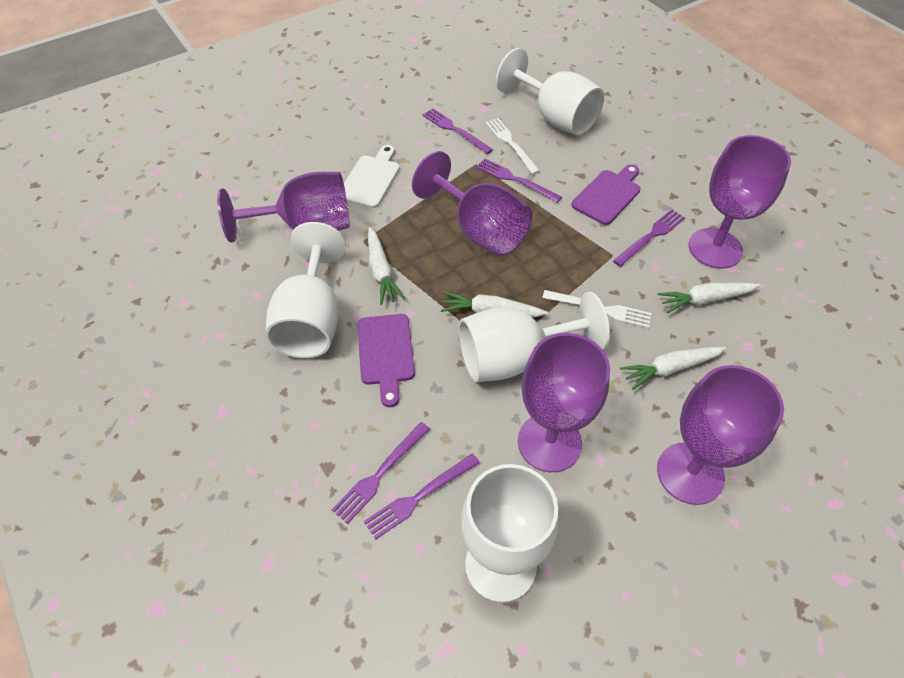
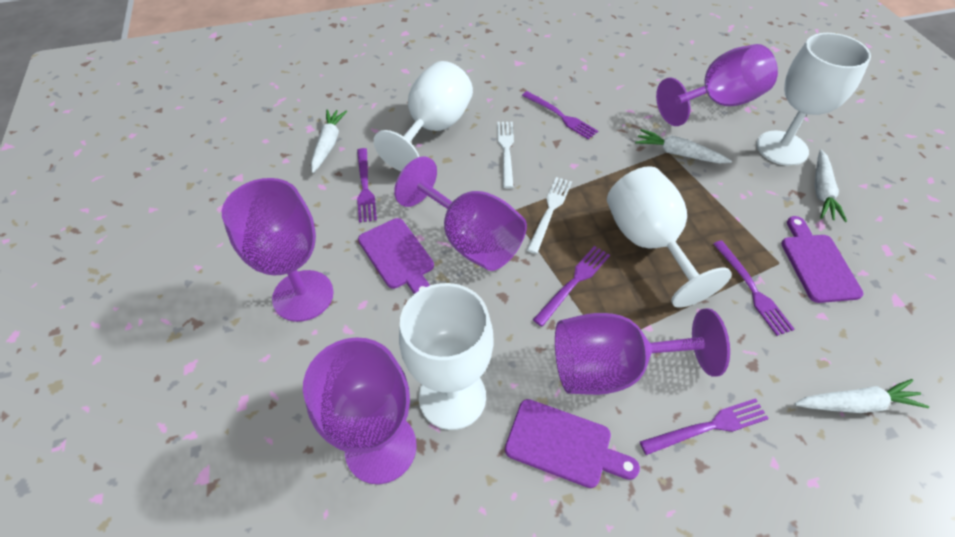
purple cutting board: [357,314,415,407] [571,164,640,225] = 2 -> [358,218,434,294] [505,399,640,488] [781,216,864,303] = 3
white cutting board: [344,145,400,208] = 1 -> none = 0

